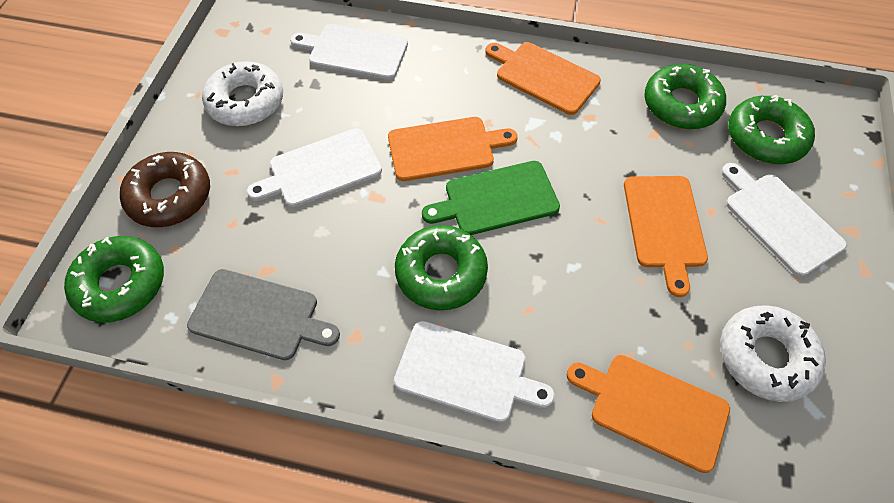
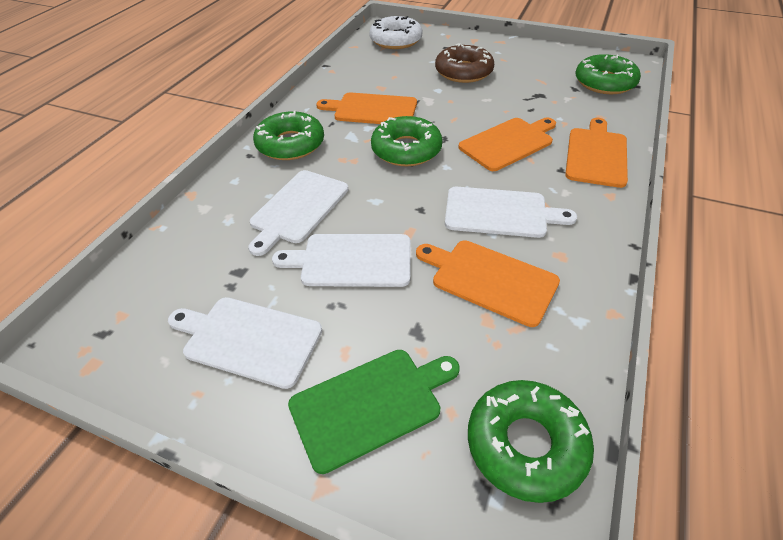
grey cutting board: [187,269,340,360] = 1 -> none = 0
white donut: [202,61,283,127] [720,305,826,402] = 2 -> [369,16,422,49] = 1

